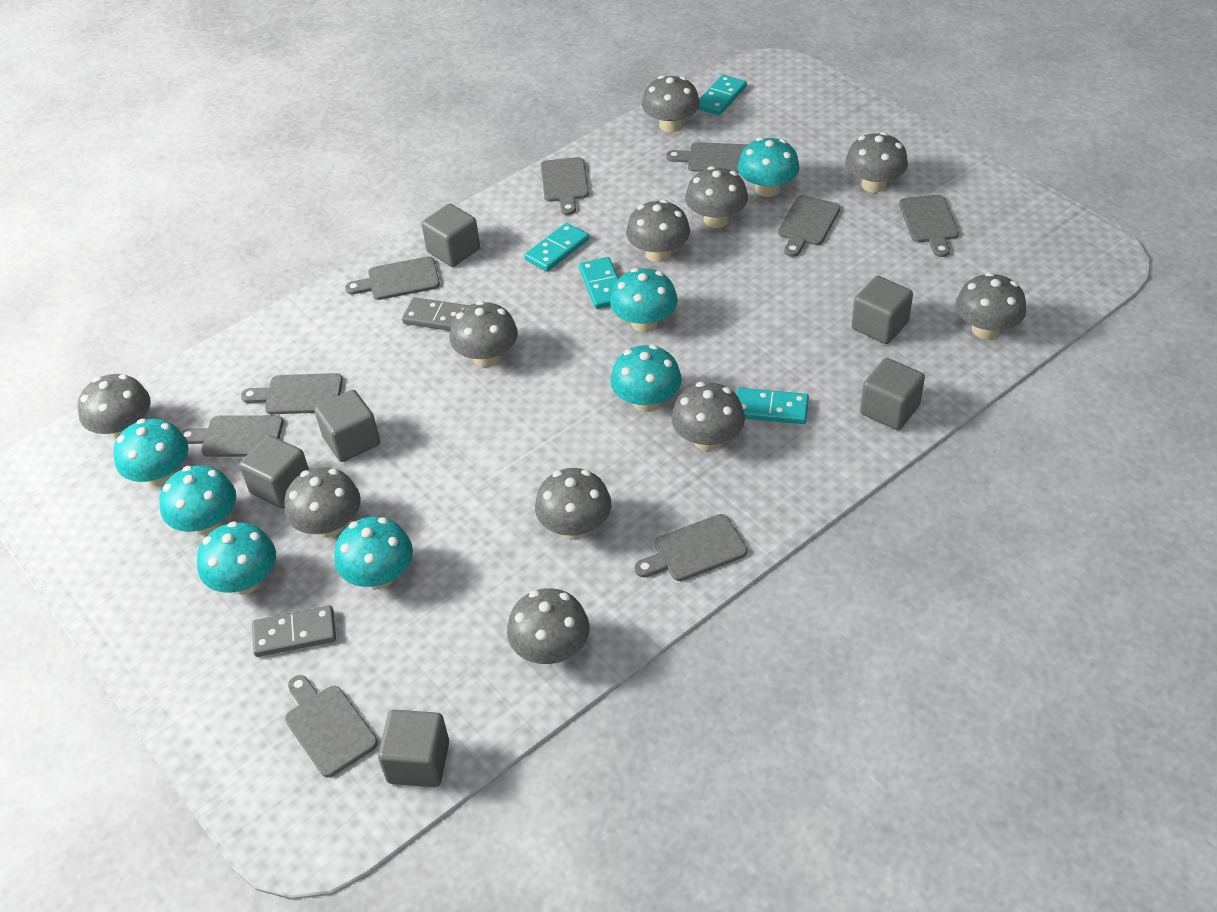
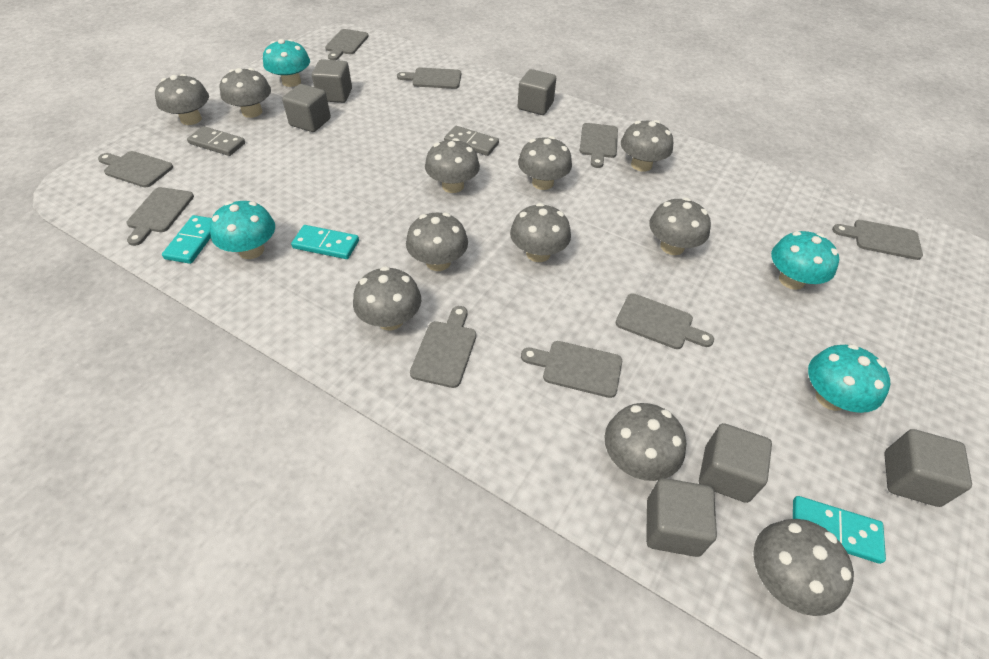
turquoise domino: [524,223,589,272] [579,257,619,309] [698,75,747,115] [736,388,809,424] = 4 -> [162,215,211,264] [291,225,359,259] [793,496,886,564] = 3
turquoise mushroom: [114,419,188,487] [160,465,236,535] [197,521,276,595] [334,517,413,589] [610,268,678,332] [610,345,682,412] [738,137,800,197] = 7 -> [210,201,275,259] [263,39,310,87] [771,231,839,290] [808,344,891,413] = 4

